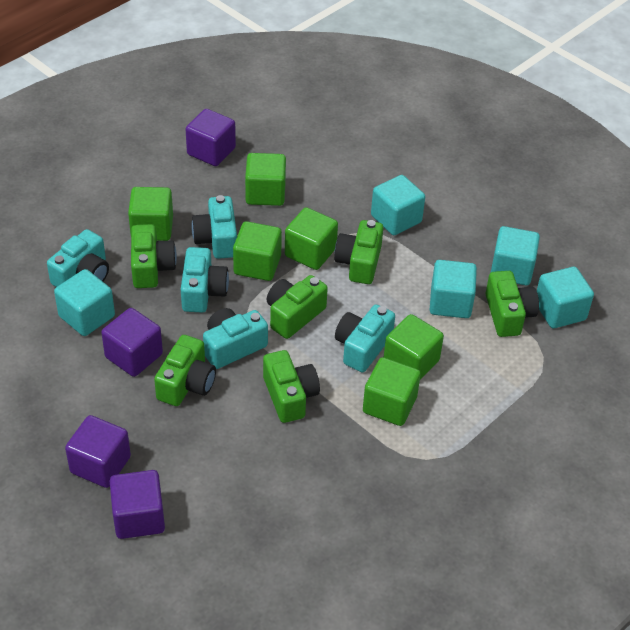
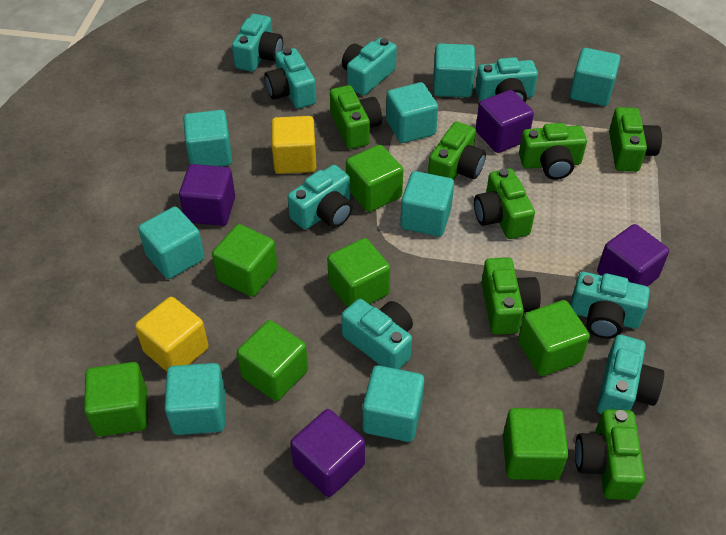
green camera: [131,224,177,288] [154,335,216,406] [263,350,320,423] [266,275,328,339] [334,220,383,284] [486,271,539,337] = 6 -> [330,85,382,149] [428,122,486,180] [474,168,535,239] [481,257,541,335] [519,123,587,180] [575,409,645,500] [609,107,662,172] = 7
green cube: [128,187,173,241] [233,221,282,281] [245,153,286,206] [285,207,338,270] [363,357,421,426] [384,314,444,380] = 6 -> [84,362,148,436] [212,224,278,297] [237,320,308,401] [327,238,390,308] [346,145,403,212] [503,408,569,480] [518,300,590,376] = 7
turquoise camera: [47,229,109,287] [181,247,229,312] [191,195,237,259] [203,308,268,369] [335,305,395,373] = 5 -> [232,14,283,72] [264,48,316,109] [288,165,353,230] [341,299,413,369] [342,38,397,96] [475,57,538,102] [570,272,650,339] [597,335,664,414] = 8
turquoise cube: [54,269,115,336] [371,175,425,235] [430,260,477,318] [491,226,540,285] [537,267,594,328] = 5 -> [138,206,205,279] [164,363,225,435] [183,110,232,166] [363,366,424,442] [386,82,438,143] [400,171,454,237] [433,43,475,97] [570,48,620,106] = 8
yellow cube: none = 0 -> [135,297,209,372] [271,116,316,174] = 2

